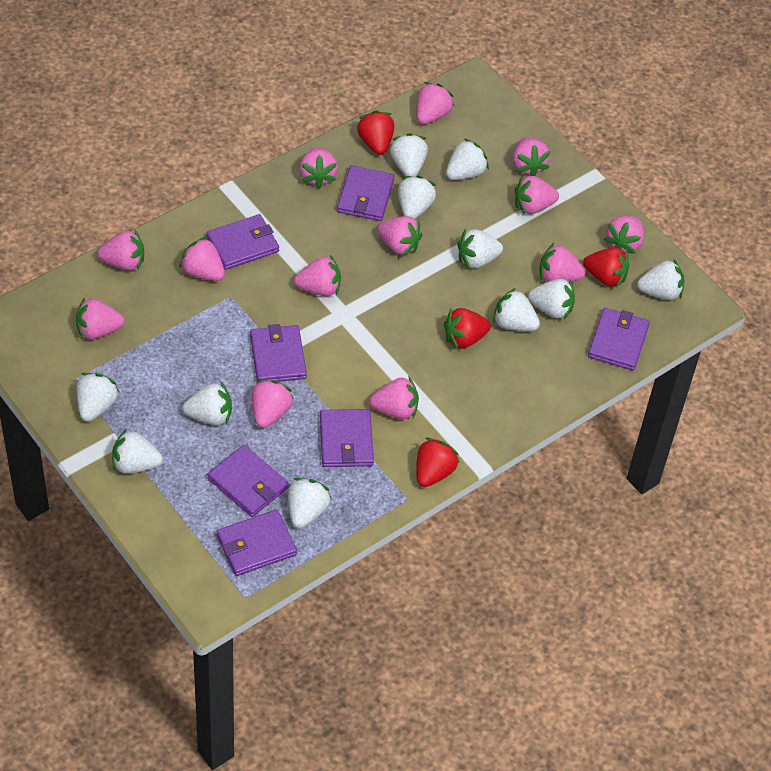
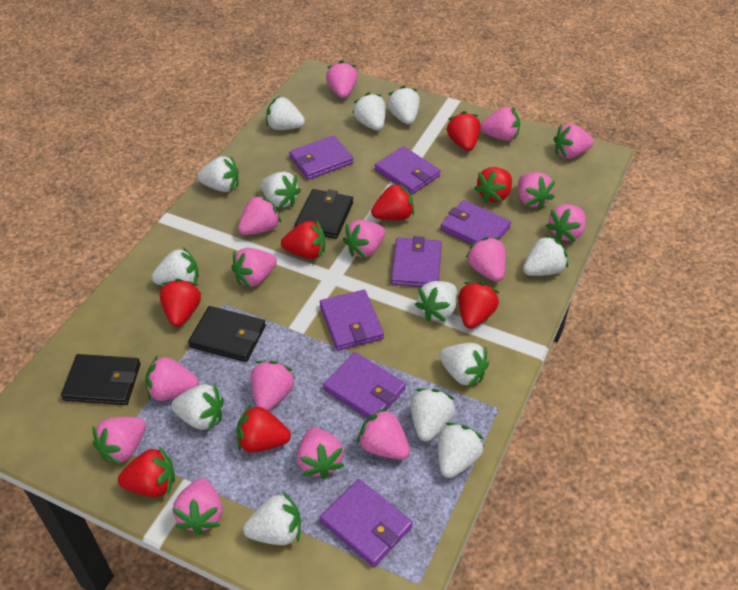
black wallet: none = 0 -> [61,354,141,405] [188,306,266,362] [295,189,353,239] = 3
pink strawberry: [76,297,125,339] [97,230,144,271] [179,237,225,281] [252,379,294,428] [294,255,341,296] [300,147,338,189] [370,377,419,419] [377,216,422,256] [417,82,454,124] [513,137,551,176] [515,175,559,214] [539,243,585,282] [604,216,644,254] = 13 -> [93,417,146,465] [145,355,199,401] [172,478,223,535] [231,248,277,288] [238,194,281,235] [251,361,296,411] [297,427,344,479] [326,60,358,98] [343,220,385,258] [357,407,410,460] [465,237,506,282] [480,107,520,141] [518,172,555,210] [546,204,586,241] [553,124,594,159] = 15
red strawberry: [357,110,394,155] [416,438,459,487] [444,308,491,350] [583,248,629,288] = 4 -> [118,446,175,497] [160,279,201,327] [236,404,291,453] [281,220,325,259] [371,182,414,220] [446,111,480,151] [458,282,499,329] [474,167,512,203] = 8
white strawberry: [77,373,119,422] [112,428,163,474] [182,382,232,425] [288,478,331,529] [390,133,428,177] [398,176,436,219] [446,138,489,180] [458,229,503,269] [493,288,540,331] [528,279,575,320] [637,260,684,300] = 11 -> [152,247,199,286] [171,384,224,431] [197,156,239,192] [243,492,301,545] [260,172,301,208] [266,96,305,130] [353,92,386,131] [387,86,420,125] [410,388,455,442] [415,281,457,321] [438,422,484,478] [439,343,489,387] [523,235,568,276] = 13

